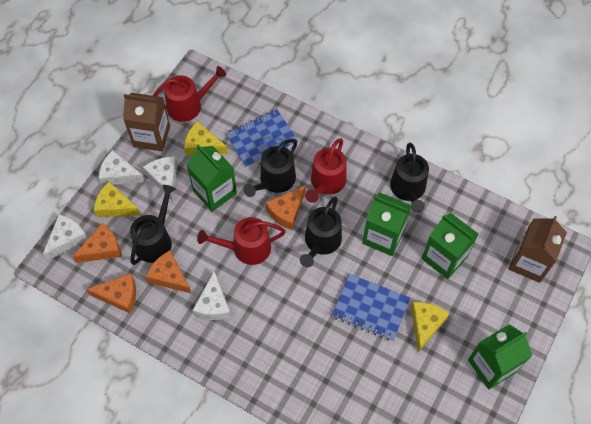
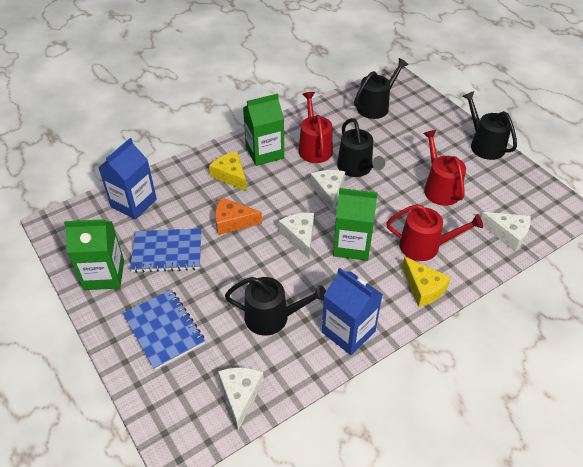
blue carton: none = 0 -> [98,138,157,219] [322,268,383,355] = 2
brown carton: [123,93,170,151] [509,216,567,283] = 2 -> none = 0
green carton: [186,144,237,212] [362,192,412,256] [422,213,479,279] [468,324,532,389] = 4 -> [64,219,124,290] [243,94,284,166] [333,188,378,261] = 3
orange cheese: [72,223,122,263] [86,273,136,313] [145,250,192,294] [265,186,305,230] = 4 -> [215,197,262,235] = 1
yellow cheese: [94,182,141,217] [184,121,228,156] [411,302,450,352] = 3 -> [209,151,247,191] [402,257,451,307] = 2

